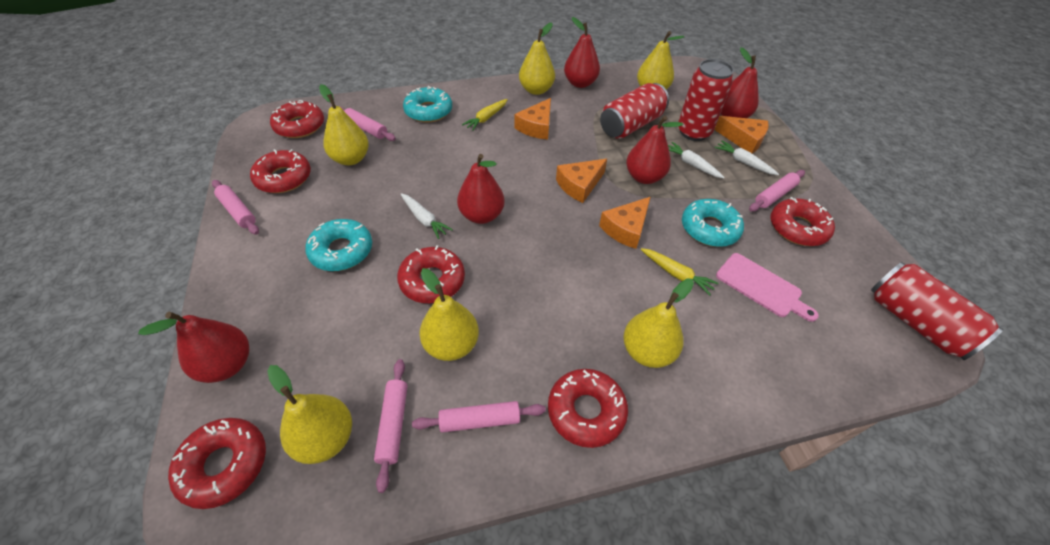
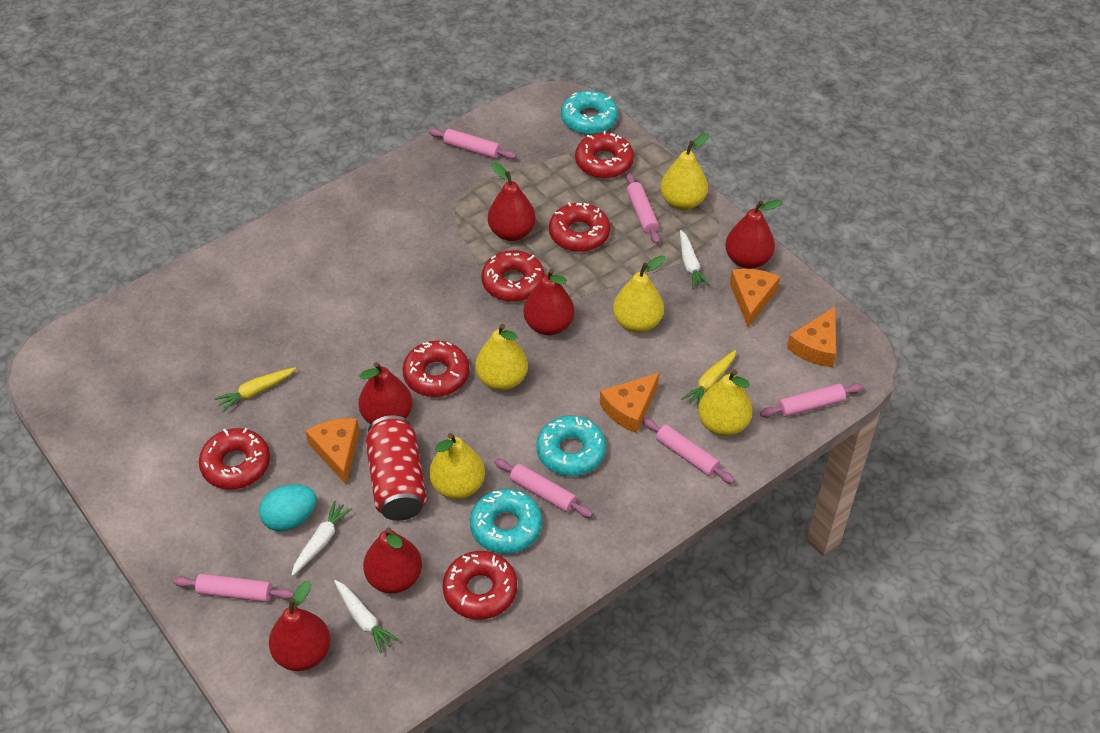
pink cutting board: [716,253,819,322] = 1 -> none = 0
pink rolling pin: [212,180,259,235] [339,106,396,141] [374,359,408,493] [412,401,546,433] [749,170,805,212] = 5 -> [173,574,294,602] [428,128,516,159] [494,459,593,518] [626,173,660,244] [642,418,735,484] [760,383,863,417] = 6
red can: [600,83,669,139] [678,59,734,141] [871,262,1004,360] = 3 -> [366,415,427,521] = 1
red pear: [138,312,249,383] [457,154,505,224] [564,17,600,88] [626,116,683,184] [721,47,759,118] = 5 -> [269,580,330,671] [358,362,413,424] [363,527,422,593] [488,162,536,241] [524,269,574,335] [725,200,783,269] = 6
turquoise egg: none = 0 -> [259,484,317,531] = 1
yellow pear: [267,365,352,464] [319,84,369,165] [419,268,479,361] [519,23,555,95] [623,278,694,368] [637,31,684,90] = 6 -> [429,433,485,499] [475,324,528,390] [613,255,665,333] [660,133,709,210] [698,370,752,436] = 5

